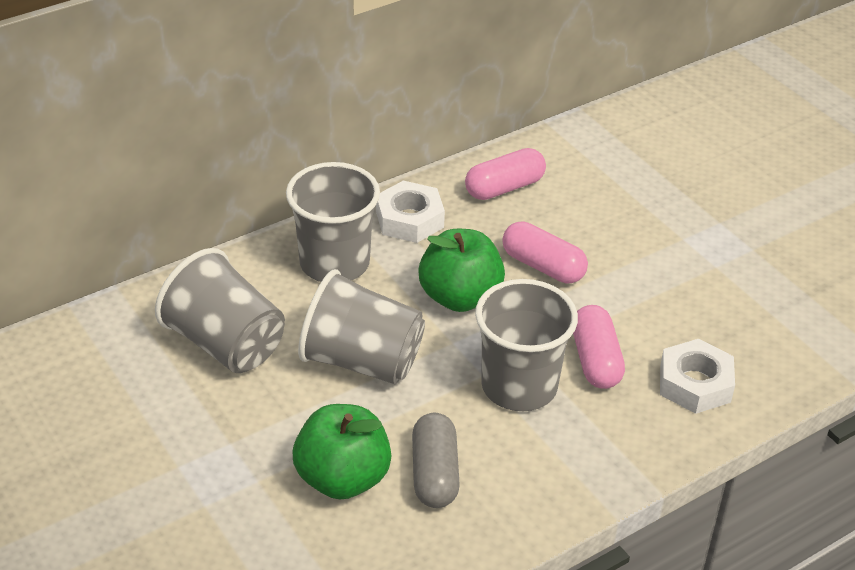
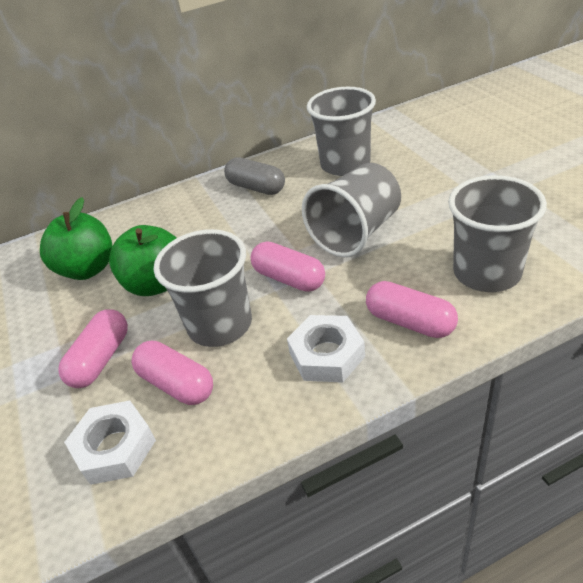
pink capsule: [465,148,546,200] [502,221,588,283] [573,305,625,389] = 3 -> [58,309,128,388] [131,341,213,405] [251,241,325,292] [366,281,458,338] = 4

